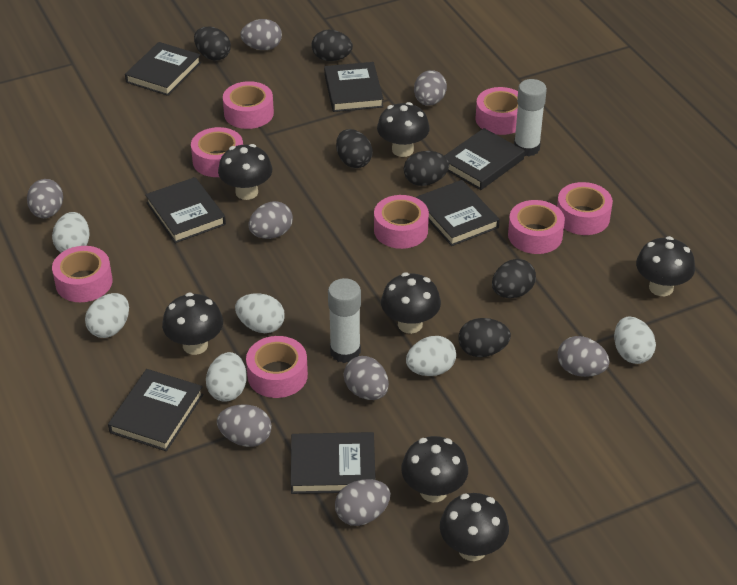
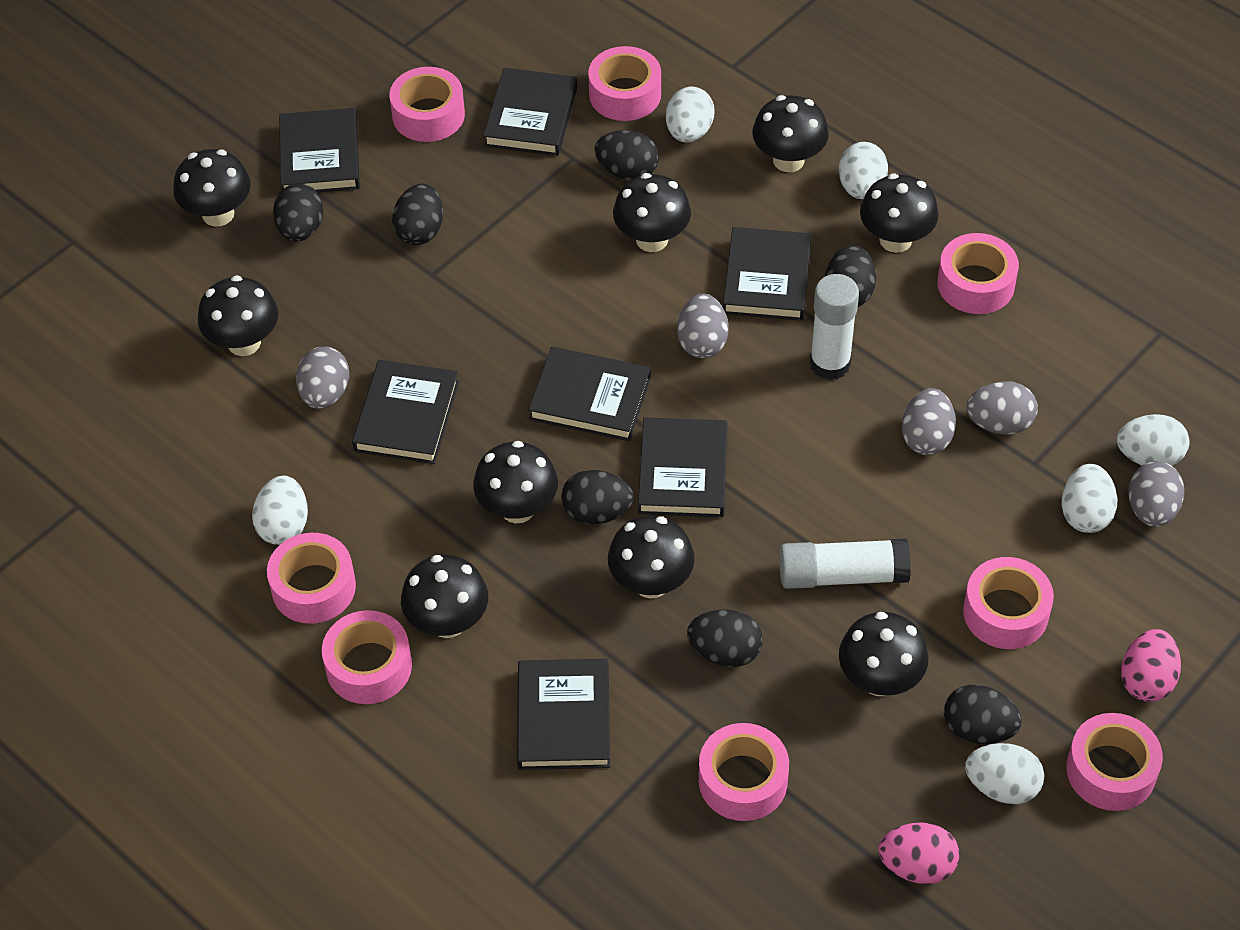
black egg: [194,27,231,60] [312,30,353,61] [336,129,373,168] [404,151,449,186] [458,318,511,357] [492,259,536,298] = 6 -> [273,183,324,242] [392,183,443,245] [561,470,634,524] [595,130,659,181] [687,610,763,667] [825,245,876,307] [944,685,1022,744] = 7
black mushroom: [162,293,223,355] [218,144,272,200] [377,102,430,157] [381,273,441,334] [401,436,468,502] [440,493,509,561] [636,236,695,296] = 7 -> [173,149,251,226] [198,275,278,356] [401,555,488,638] [473,441,558,523] [608,516,694,598] [613,173,691,252] [752,95,829,172] [839,612,928,696] [860,174,939,253] = 9
grey egg: [27,179,63,218] [217,404,272,447] [240,19,282,50] [248,201,293,239] [335,479,390,526] [344,356,389,400] [414,70,447,106] [558,336,610,377] = 8 -> [296,347,349,409] [677,294,728,358] [902,388,956,455] [966,381,1038,435] [1128,461,1184,527] = 5
pink egg: none = 0 -> [878,822,959,884] [1121,629,1181,702] = 2

